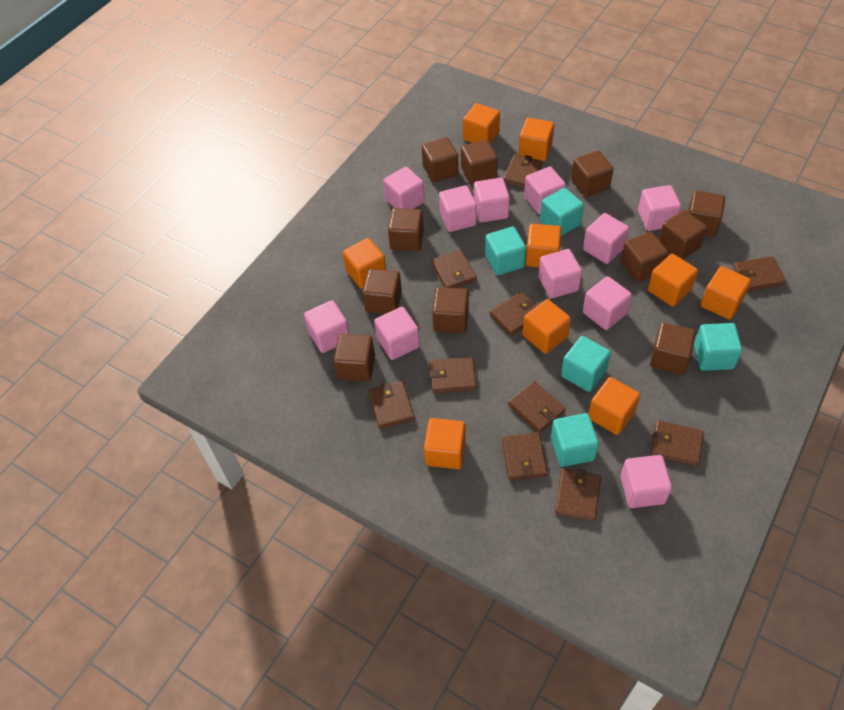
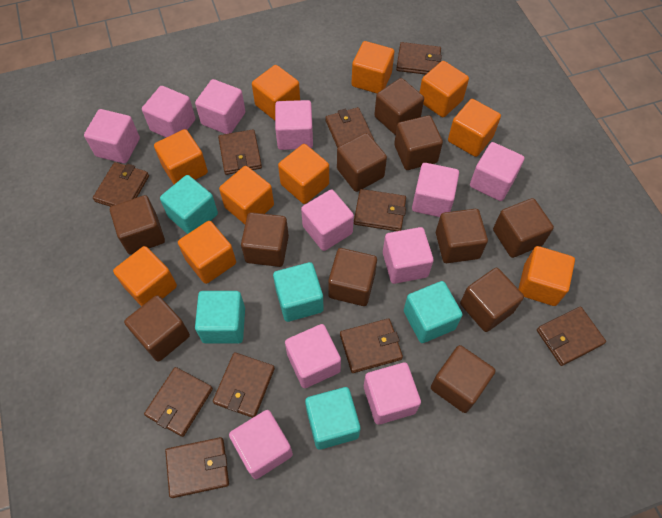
orange cube: [343,238,386,289] [424,418,466,469] [463,103,500,144] [519,118,554,161] [523,299,571,354] [526,224,561,267] [589,377,640,435] [648,254,698,307] [701,266,751,319] = 9 -> [113,246,177,306] [154,129,208,184] [178,221,236,284] [219,166,274,224] [252,65,300,120] [278,144,329,204] [352,41,394,93] [419,61,469,117] [448,99,501,157] [518,246,575,306] = 10

